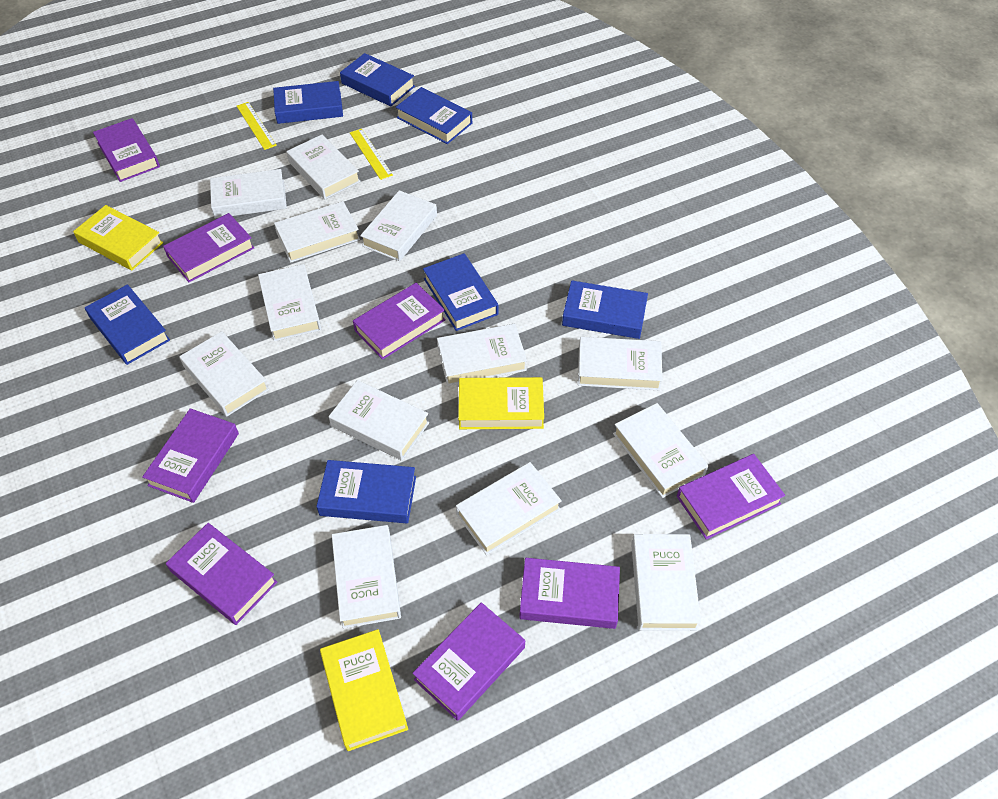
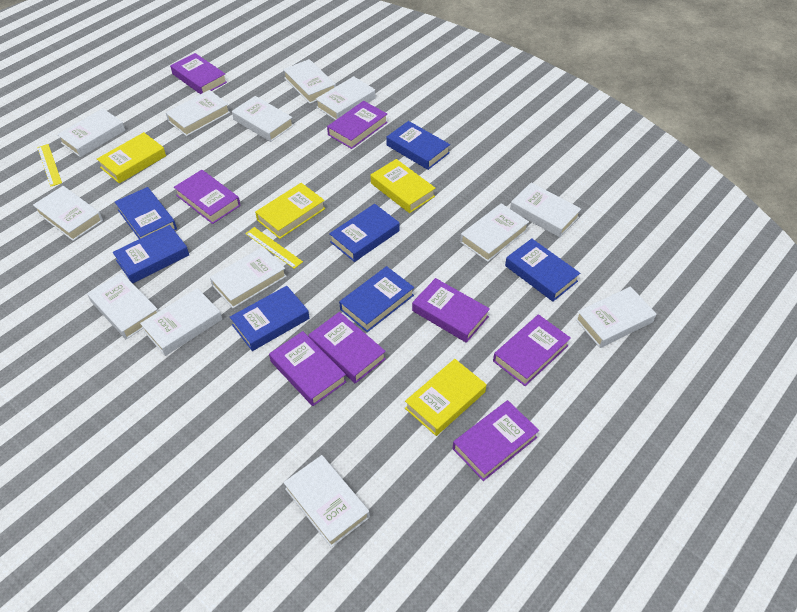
yellow book: [73,205,163,270] [320,629,408,751] [458,377,544,429] = 3 -> [97,132,166,184] [255,183,325,239] [371,159,435,213] [405,359,486,436] = 4

